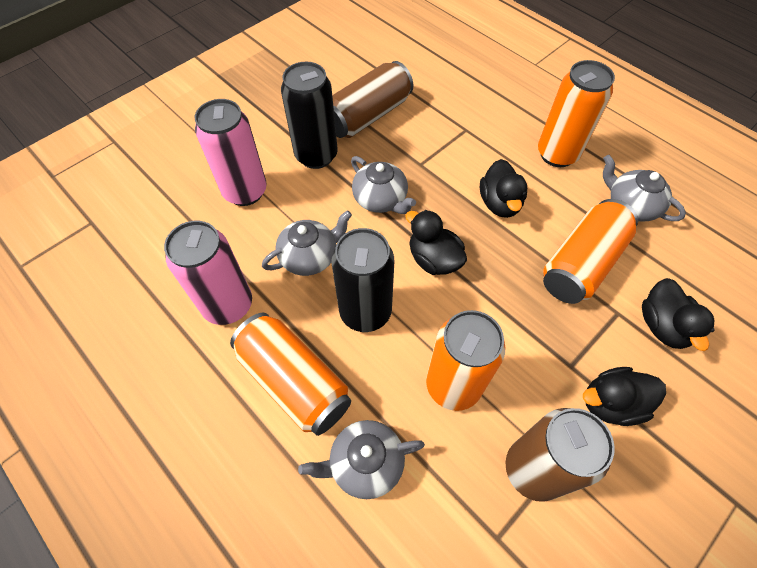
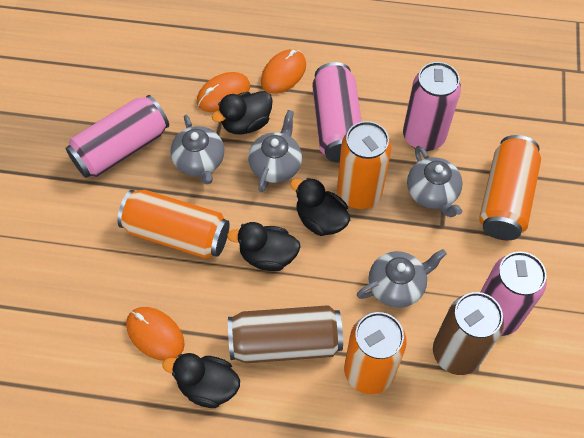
black can: [281,62,338,169] [331,228,394,332] = 2 -> none = 0
orange mouse: none = 0 -> [126,307,185,361] [197,72,250,112] [261,49,306,94] = 3
pink can: [164,221,252,325] [195,99,267,206] = 2 -> [65,95,169,178] [312,62,362,163] [403,62,461,151] [480,251,547,336] = 4

